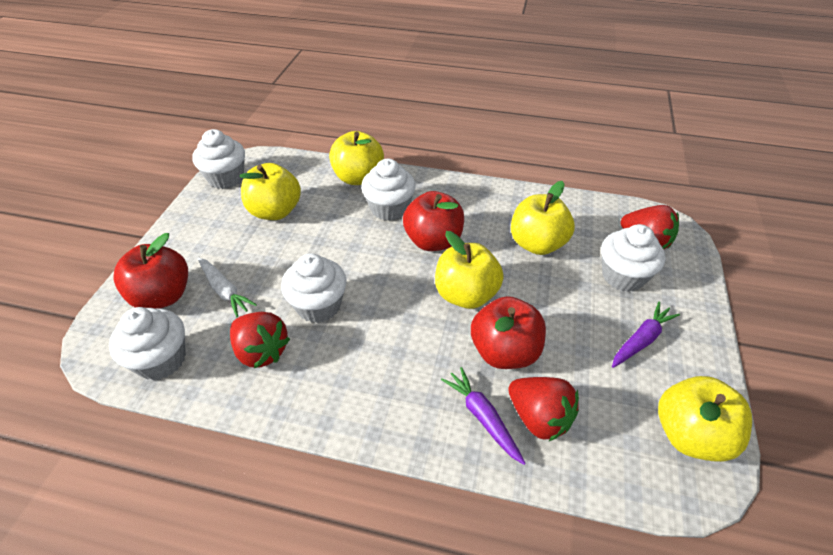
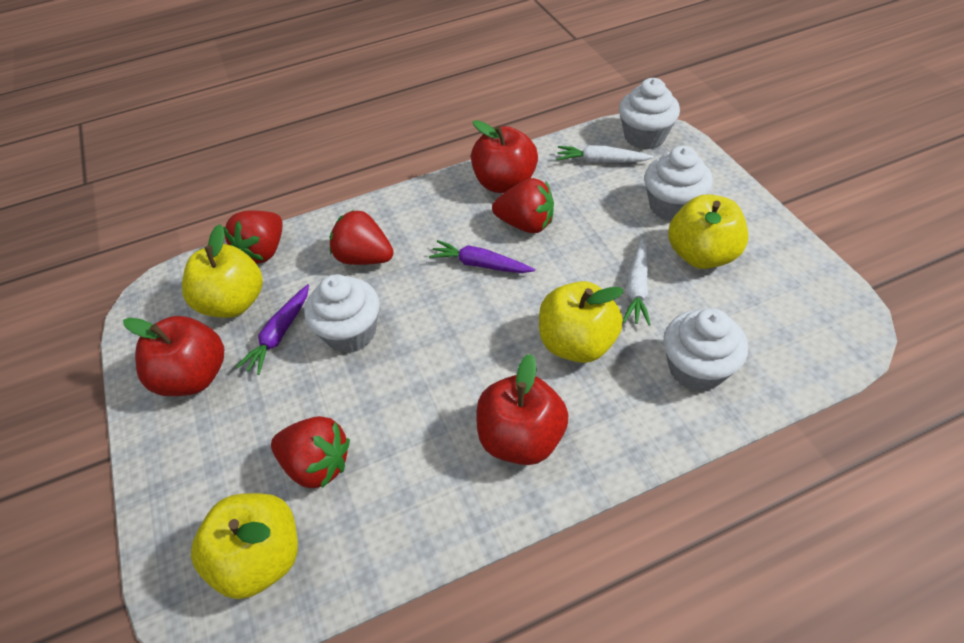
red strawberry: [230,312,290,368] [508,377,579,442] [621,205,679,249] = 3 -> [223,210,283,264] [271,416,350,488] [330,210,394,265] [492,178,554,233] = 4
white carrot: [198,258,257,317] = 1 -> [557,145,654,163] [623,239,651,325] = 2
white cupcake: [109,307,186,380] [192,129,245,189] [281,253,347,323] [361,159,416,221] [601,224,666,292] = 5 -> [304,274,380,353] [619,78,680,149] [644,146,713,221] [664,308,748,392] = 4
yellow apple: [240,163,301,220] [329,131,384,185] [435,231,504,309] [511,181,575,255] [658,376,752,462] = 5 -> [182,224,263,318] [191,493,298,599] [539,281,624,363] [668,194,748,269] = 4

